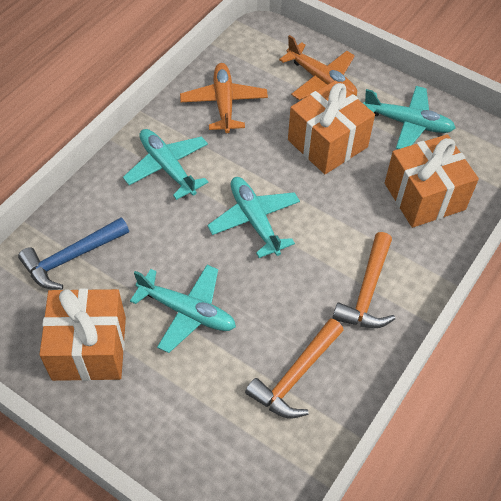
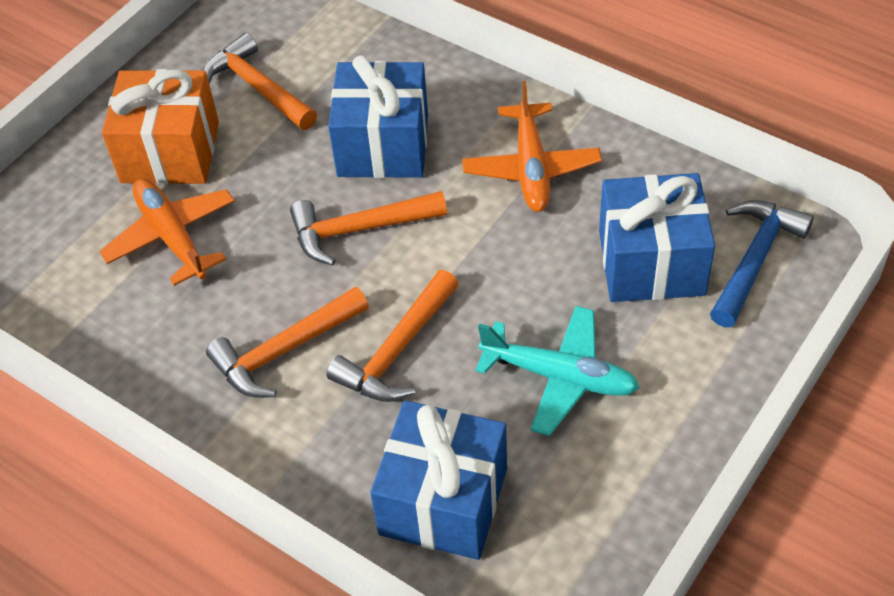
blue gift: none = 0 -> [328,55,428,178] [370,400,507,560] [599,173,715,302] = 3
orange gift: [39,289,126,381] [288,80,375,174] [385,134,479,228] = 3 -> [102,69,219,184] = 1
orange hammer: [245,318,344,418] [333,232,395,328] = 2 -> [203,33,317,130] [206,286,369,398] [290,191,447,266] [326,270,459,402] = 4
turquoise plane: [123,129,209,200] [130,265,236,353] [207,177,300,258] [363,86,456,149] = 4 -> [476,306,640,436] = 1

